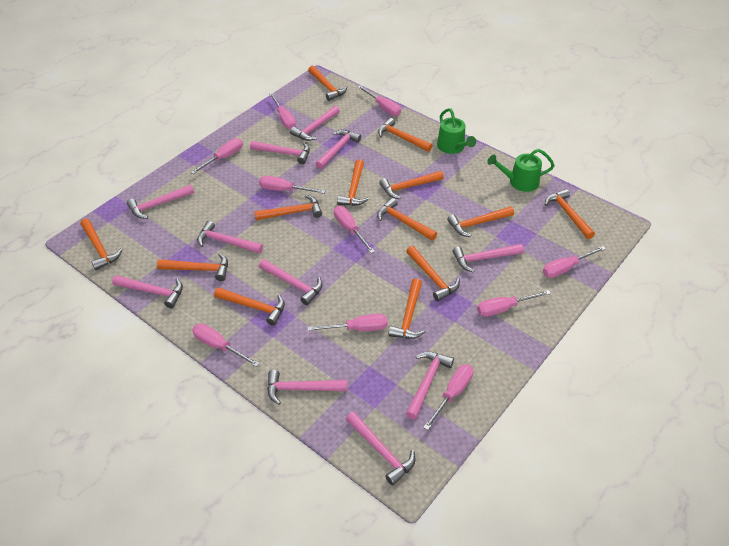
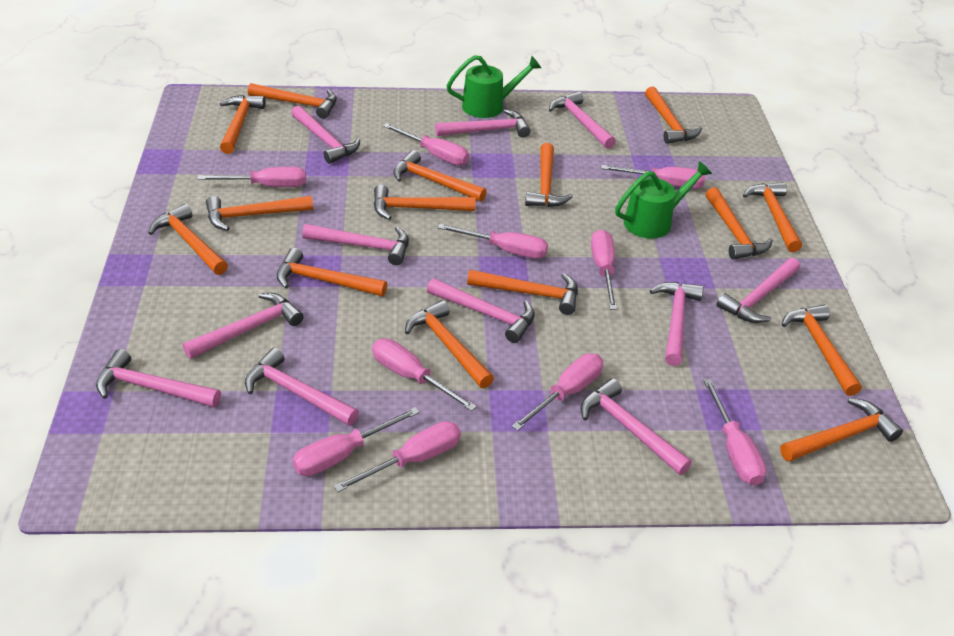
orange hammer: [81,218,123,270] [157,253,228,281] [214,287,285,326] [254,195,322,220] [308,65,347,101] [337,160,369,206] [377,198,437,241] [378,118,433,152] [379,171,444,199] [388,278,425,339] [406,246,460,301] [447,206,514,237] [545,189,595,239] = 13 -> [148,204,228,275] [206,196,313,231] [220,95,265,154] [248,83,337,119] [277,248,387,296] [374,185,475,220] [393,150,487,202] [405,300,494,388] [467,270,578,315] [525,143,573,207] [645,87,702,144] [706,187,773,260] [743,182,802,252] [780,398,903,462] [781,305,862,396] = 15

